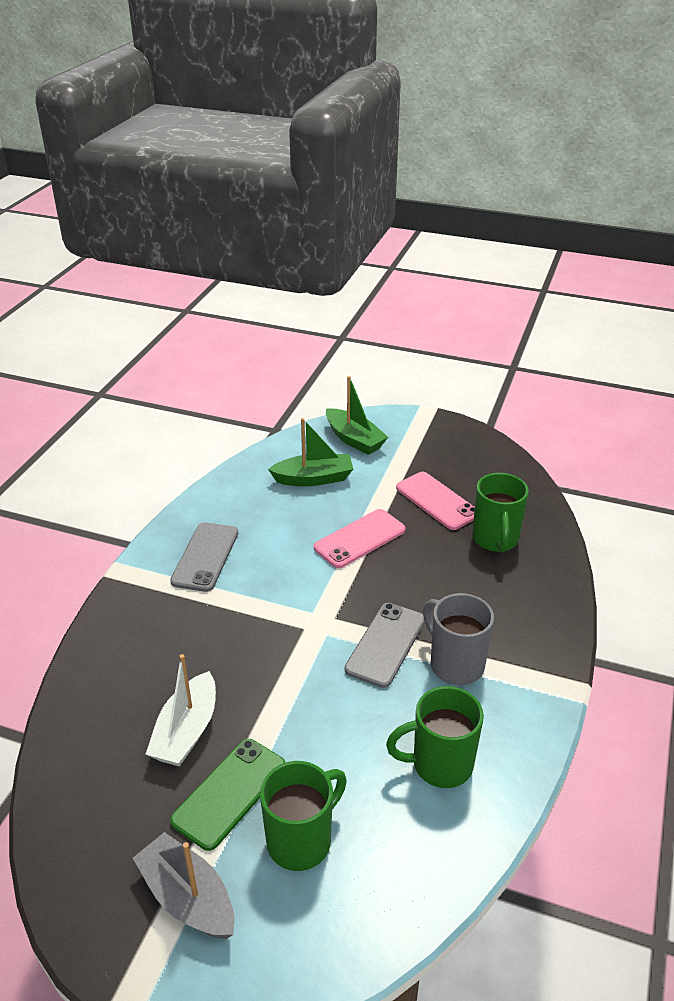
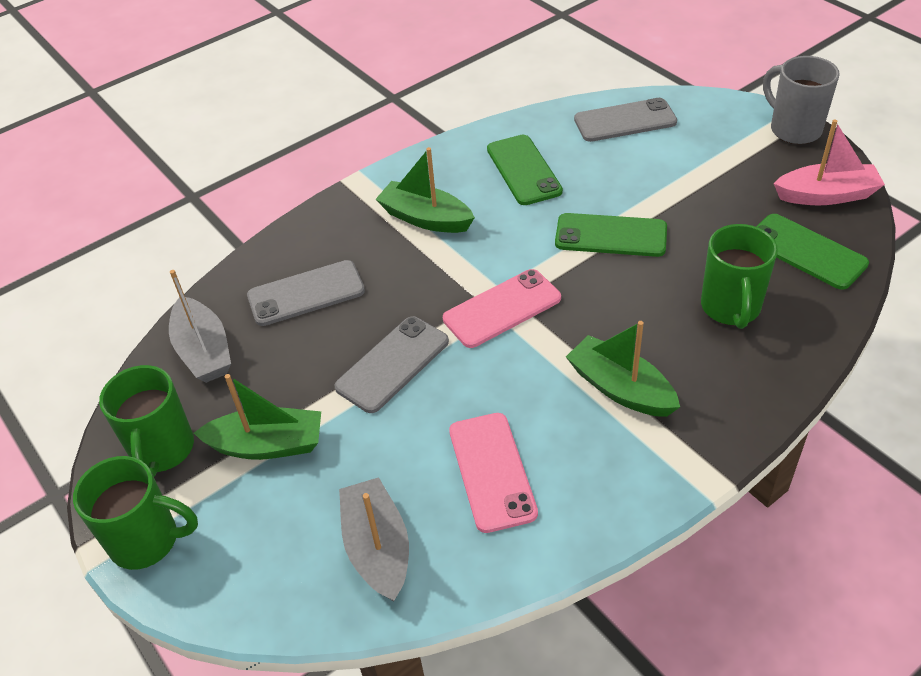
green boat: [268,418,353,486] [326,376,388,455] = 2 -> [194,374,321,460] [376,147,475,233] [566,321,680,417] = 3
green phone: [170,739,285,851] = 1 -> [487,135,563,205] [555,213,667,257] [756,214,869,290] = 3
grey boat: [133,832,234,939] = 1 -> [169,270,231,383] [339,477,409,602] = 2
grey phone: [170,522,238,592] [345,603,425,688] = 2 -> [247,260,365,326] [334,316,449,413] [574,98,677,142] = 3
pink boat: none = 0 -> [774,119,885,205] = 1
white boat: [146,654,216,767] = 1 -> none = 0

